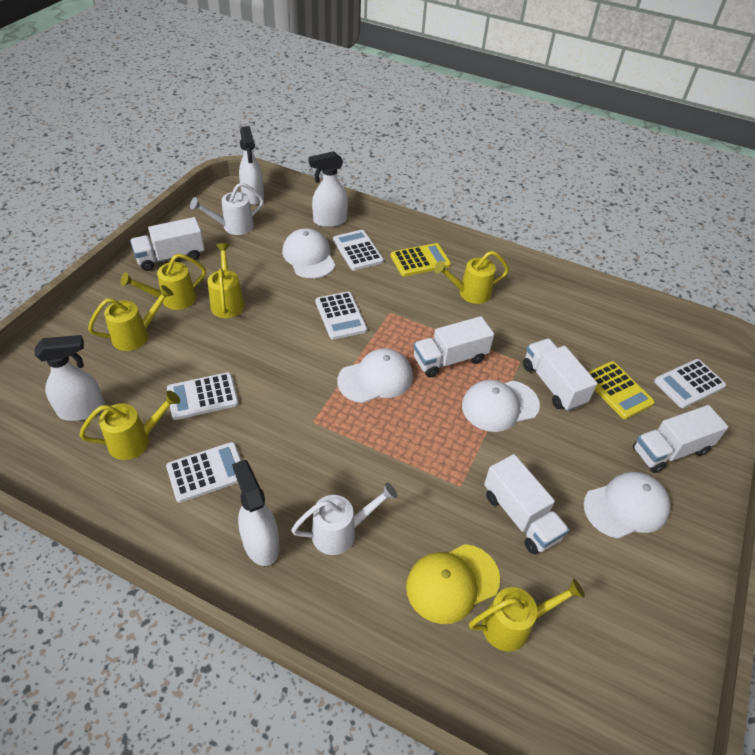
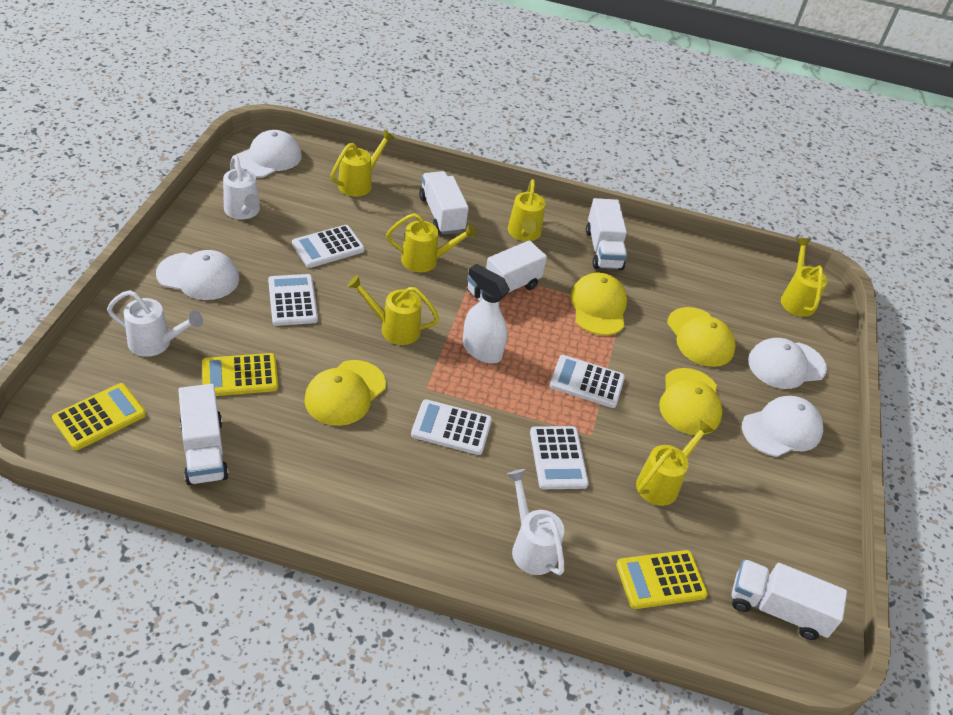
white spray bottle: [35,335,105,421] [232,460,279,566] [239,126,264,205] [308,151,348,227] = 4 -> [463,263,510,363] = 1
white watering can: [190,183,264,235] [291,483,397,555] = 2 -> [107,290,203,357] [223,155,260,219] [507,469,564,575] = 3
yellow calculator: [391,243,451,276] [589,361,655,419] = 2 -> [52,383,146,450] [202,353,278,396] [616,550,708,609] = 3
yellow cap: [406,544,500,624] = 1 -> [304,360,386,426] [570,272,627,335] [659,368,723,435] [667,307,736,367] = 4

